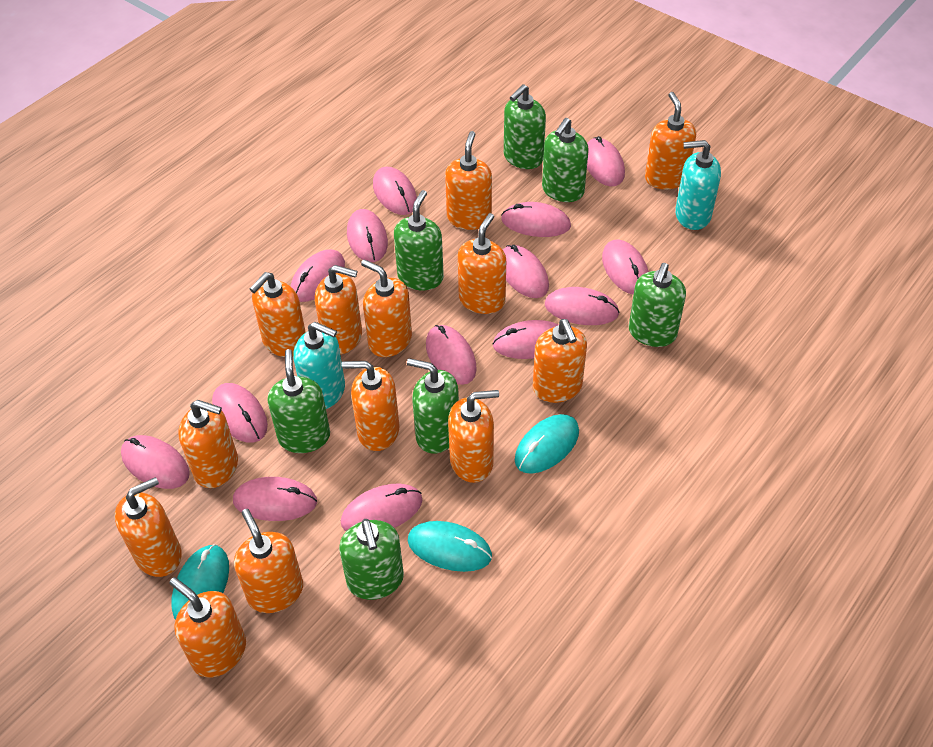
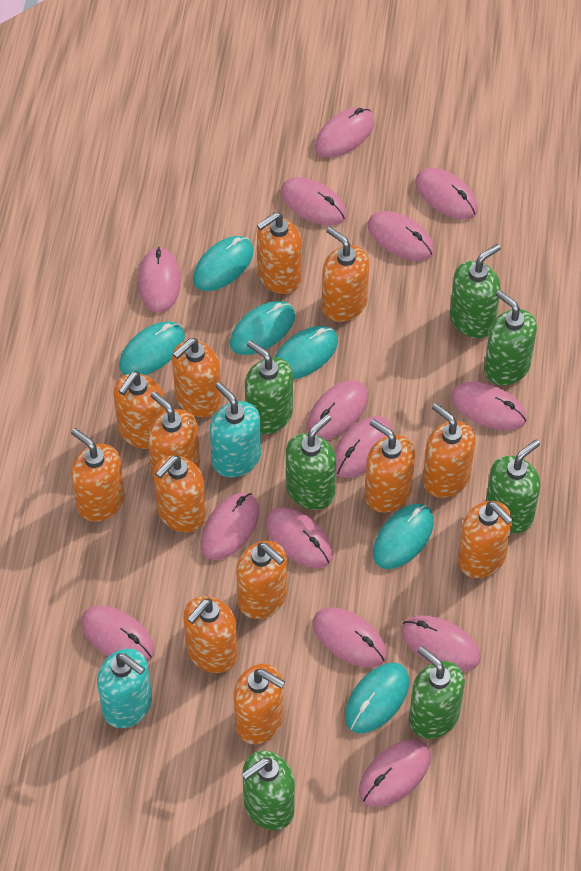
turquoise mouse: [172,544,229,620] [408,521,492,572] [515,414,579,474] = 3 -> [119,321,185,375] [193,236,254,291] [230,301,295,355] [275,326,338,380] [345,663,409,733] [373,504,434,569] = 6

